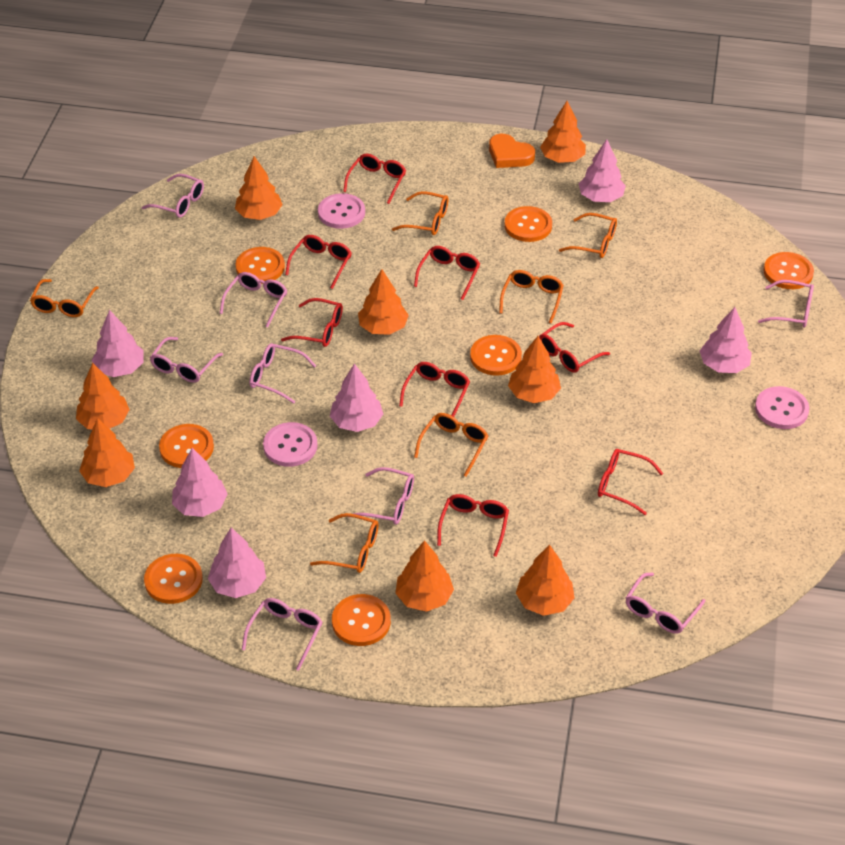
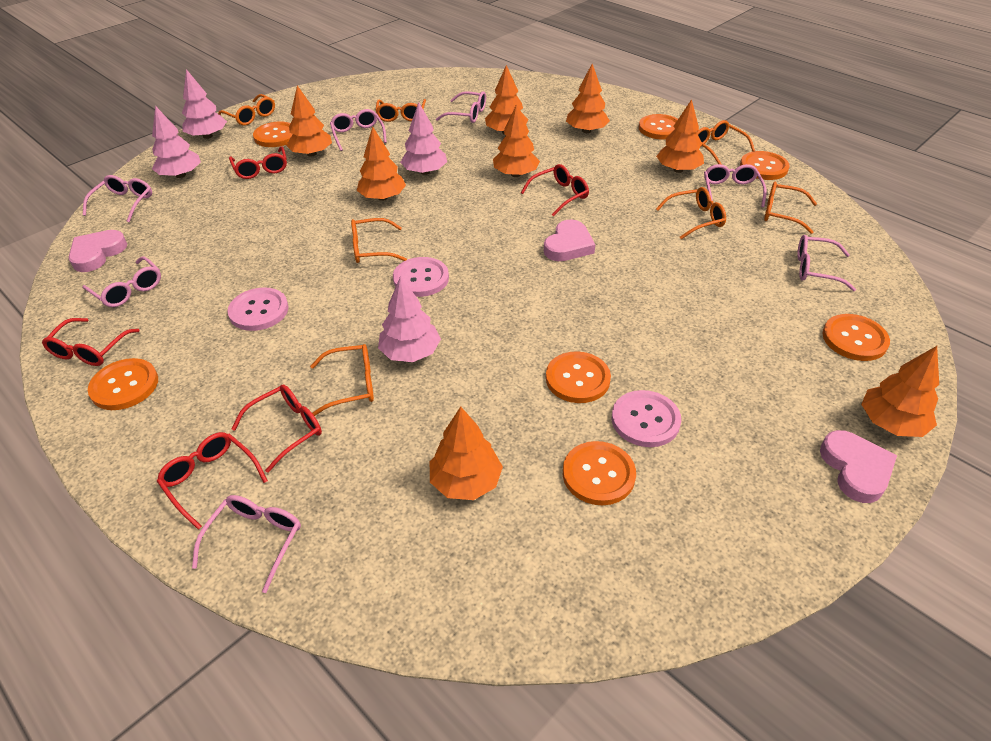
orange glasses: [30,279,99,317] [310,513,379,573] [392,191,448,235] [414,413,488,477] [499,270,564,324] [559,213,617,258] = 6 -> [218,94,275,126] [310,344,374,416] [351,218,407,263] [375,99,426,122] [656,187,726,239] [697,120,755,165] [764,182,817,234] = 7
orange heart: [489,134,535,168] = 1 -> none = 0
pink glasses: [142,174,204,218] [150,337,223,383] [220,272,287,328] [242,598,323,671] [249,343,316,404] [349,467,414,525] [626,573,705,634] [758,280,814,328] = 8 -> [82,256,161,307] [83,175,152,223] [192,495,301,593] [330,109,387,151] [436,91,486,123] [704,164,767,207] [797,235,856,291] = 7
pink heart: none = 0 -> [69,230,127,272] [544,220,595,261] [820,430,897,503] = 3
pink tree: [92,310,144,377] [172,448,228,517] [208,527,266,598] [330,364,383,432] [578,139,626,202] [700,307,752,373] = 6 -> [152,106,201,178] [182,69,227,139] [378,276,441,362] [400,102,447,175] = 4
red glasses: [281,298,343,347] [285,235,352,289] [343,154,406,204] [399,362,470,417] [414,246,480,300] [437,494,509,557] [539,322,610,373] [598,449,663,515] = 8 -> [42,318,140,366] [157,432,268,530] [229,146,287,179] [231,385,322,473] [521,164,589,216] = 5

